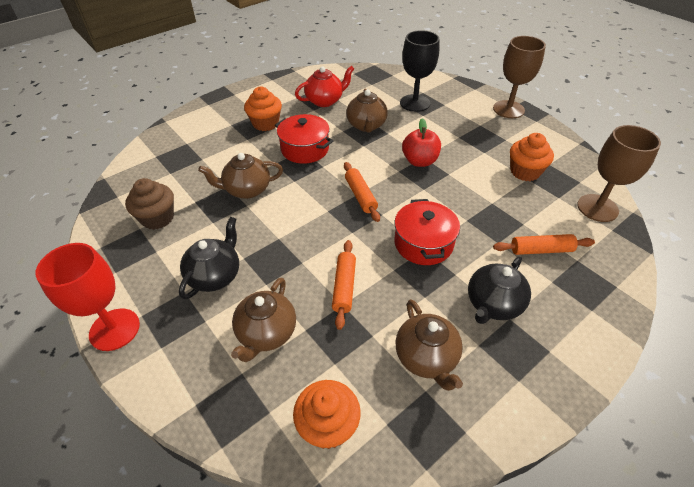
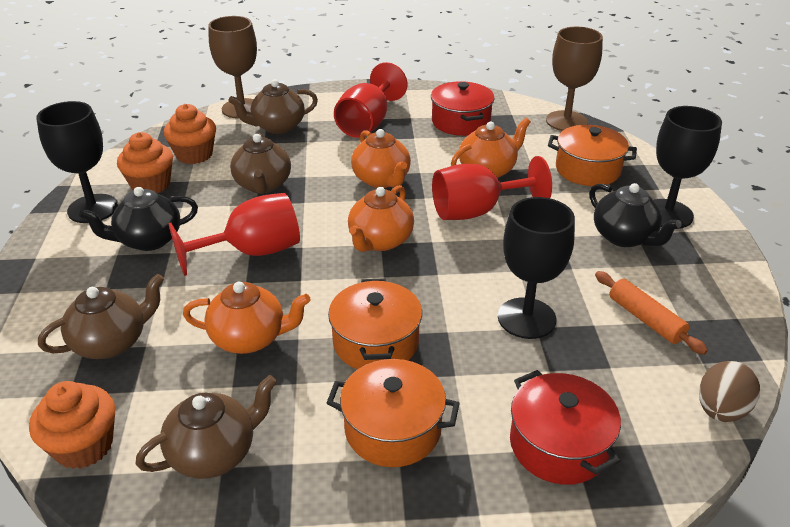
black goblet: [400,30,439,112] = 1 -> [36,101,118,223] [498,197,575,339] [654,106,722,229] = 3
brown cupcake: [125,178,174,230] = 1 -> none = 0
brown egg: none = 0 -> [699,361,760,422] = 1
orange pot: none = 0 -> [327,359,460,467] [328,278,422,369] [548,125,637,186] = 3
orange rolling pin: [332,240,356,330] [344,162,380,222] [493,234,595,255] = 3 -> [595,271,708,355] = 1
orange teapot: none = 0 -> [183,282,311,354] [348,185,414,252] [351,129,411,188] [451,118,531,178] = 4
red apple: [402,118,441,167] = 1 -> none = 0
red goblet: [35,243,140,351] = 1 -> [168,193,300,276] [334,62,407,138] [432,156,552,220] = 3
red teapot: [295,66,354,107] = 1 -> none = 0

